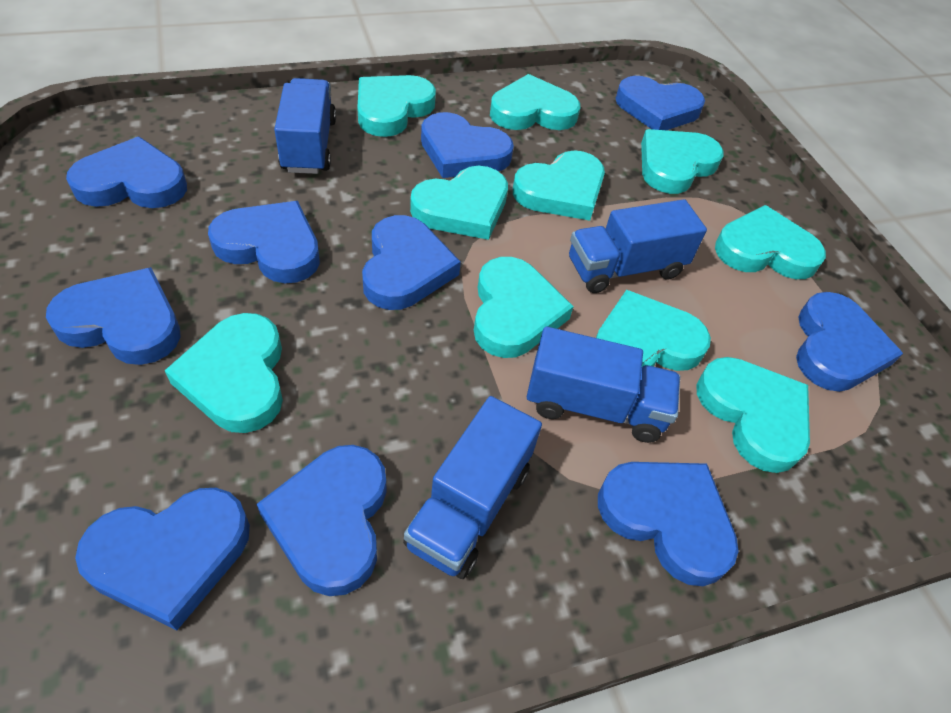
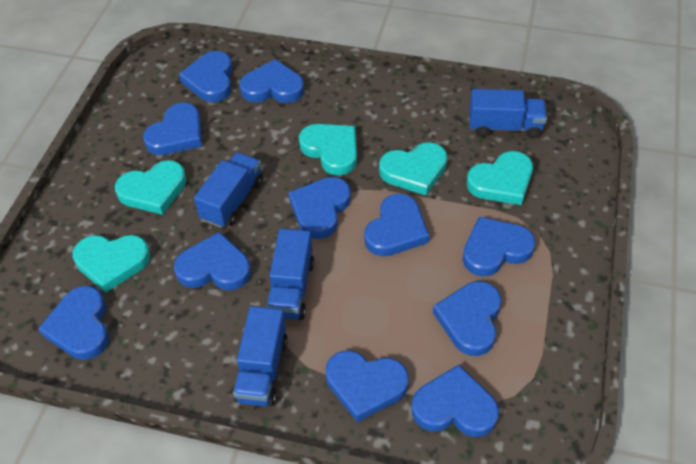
blue heart: [46,267,181,365] [66,137,187,208] [75,488,250,630] [208,201,320,283] [256,445,387,596] [362,215,461,310] [421,112,514,178] [598,462,739,586] [615,76,705,130] [796,292,903,392] = 10 -> [38,286,109,360] [143,103,202,155] [174,232,251,291] [179,51,233,102] [240,59,304,103] [288,177,351,239] [326,351,409,422] [364,194,429,256] [411,365,499,437] [433,281,501,356] [463,217,535,277] = 11
turquoise heart: [165,313,283,433] [357,75,436,137] [410,166,508,240] [474,257,574,358] [490,74,580,130] [513,150,605,221] [596,290,711,371] [641,129,723,194] [696,357,810,473] [715,205,826,279] = 10 -> [73,235,150,293] [115,160,187,215] [299,124,357,175] [379,142,447,195] [467,151,533,205] = 5

